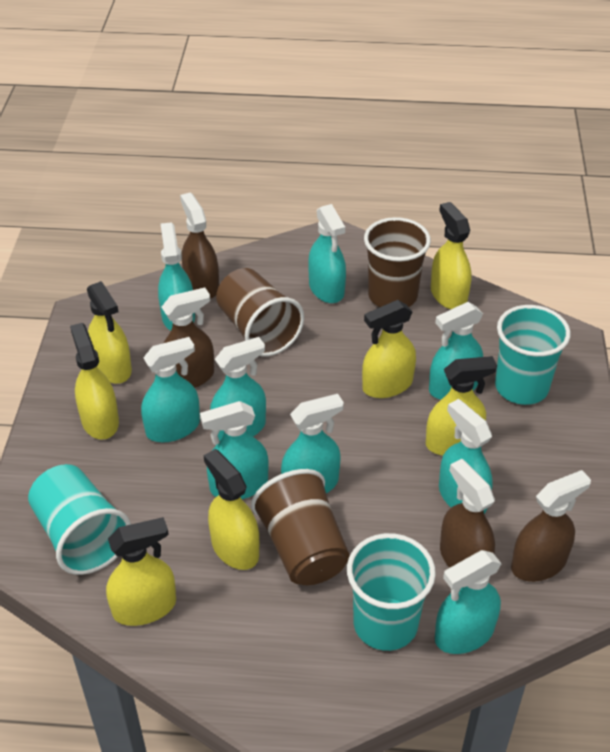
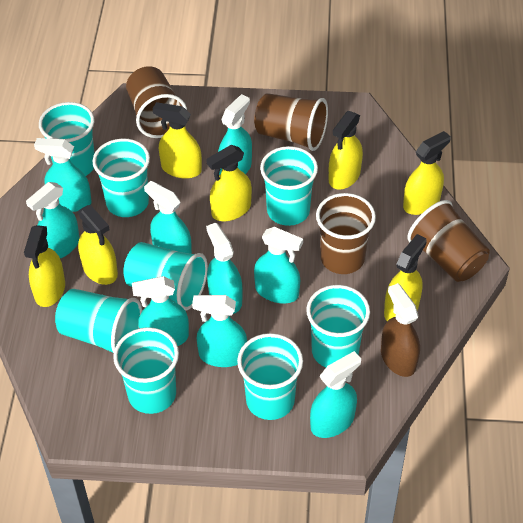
brown cup: [216,268,304,356] [251,469,350,585] [364,217,431,307] = 3 -> [126,66,187,138] [254,93,328,151] [316,193,376,274] [407,200,490,282] = 4
brown spray bottle: [162,287,214,388] [180,192,219,299] [440,459,495,568] [511,470,591,582] = 4 -> [381,283,420,377] = 1
turquoise cup: [28,464,131,575] [347,533,436,651] [495,305,571,405] = 3 -> [39,102,95,176] [55,289,142,353] [93,139,150,217] [113,327,179,414] [123,242,208,310] [237,333,303,420] [260,146,318,226] [306,285,370,367] = 8

